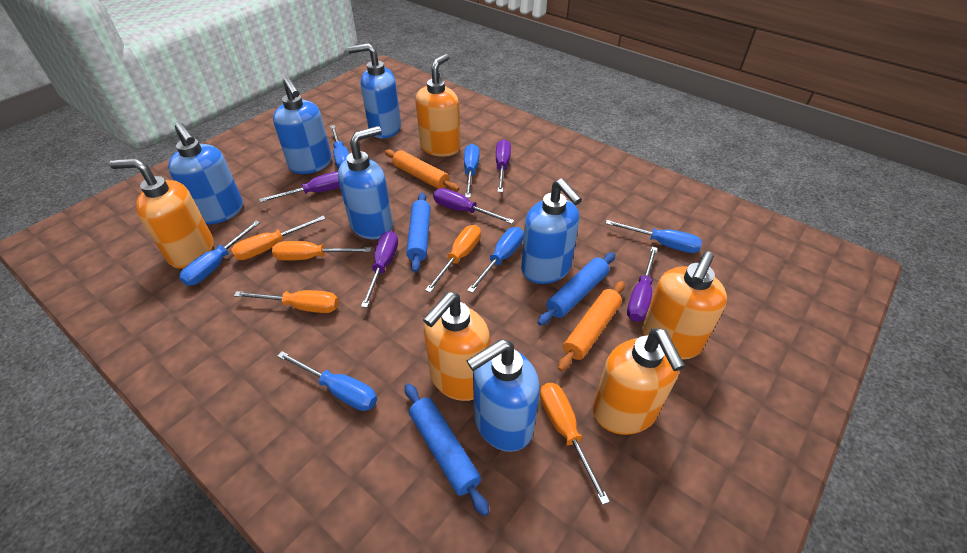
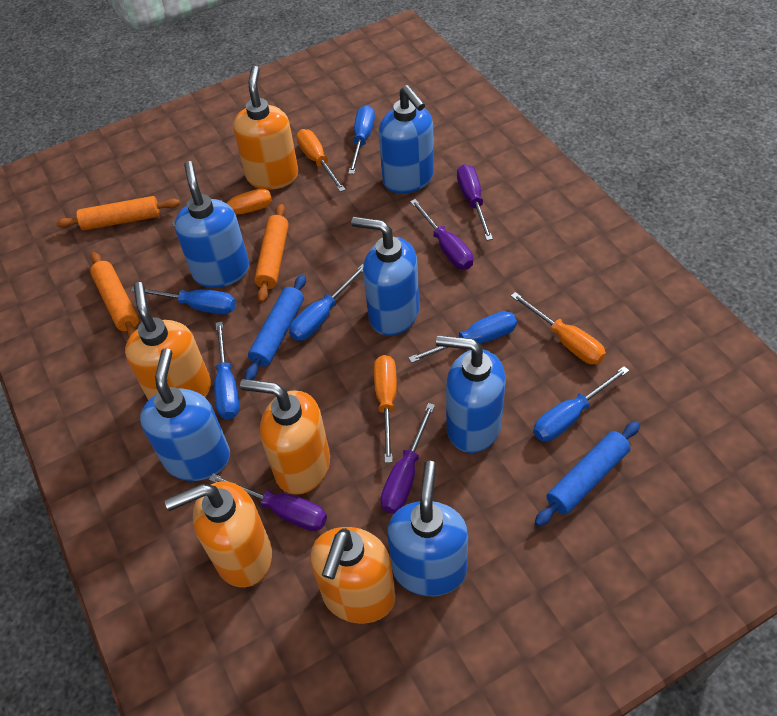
blue rolling pin: [405,383,489,516] [406,192,431,272] [538,252,615,326] = 3 -> [245,274,306,380] [535,421,640,527] = 2
orange rolling pin: [384,149,459,192] [558,281,625,371] = 2 -> [56,196,180,230] [90,252,139,337] [254,204,289,303] = 3
orange screwdriver: [231,216,326,260] [234,290,339,313] [272,241,371,261] [425,225,481,293] [540,383,610,505] = 5 -> [172,188,272,227] [296,129,346,192] [374,355,397,463] [511,292,606,364] = 4
purple screwdriver: [259,171,340,202] [361,231,398,308] [433,188,514,224] [496,139,511,192] [627,247,658,322] = 5 -> [209,473,327,531] [380,403,435,514] [410,199,473,270] [457,164,493,241] = 4

